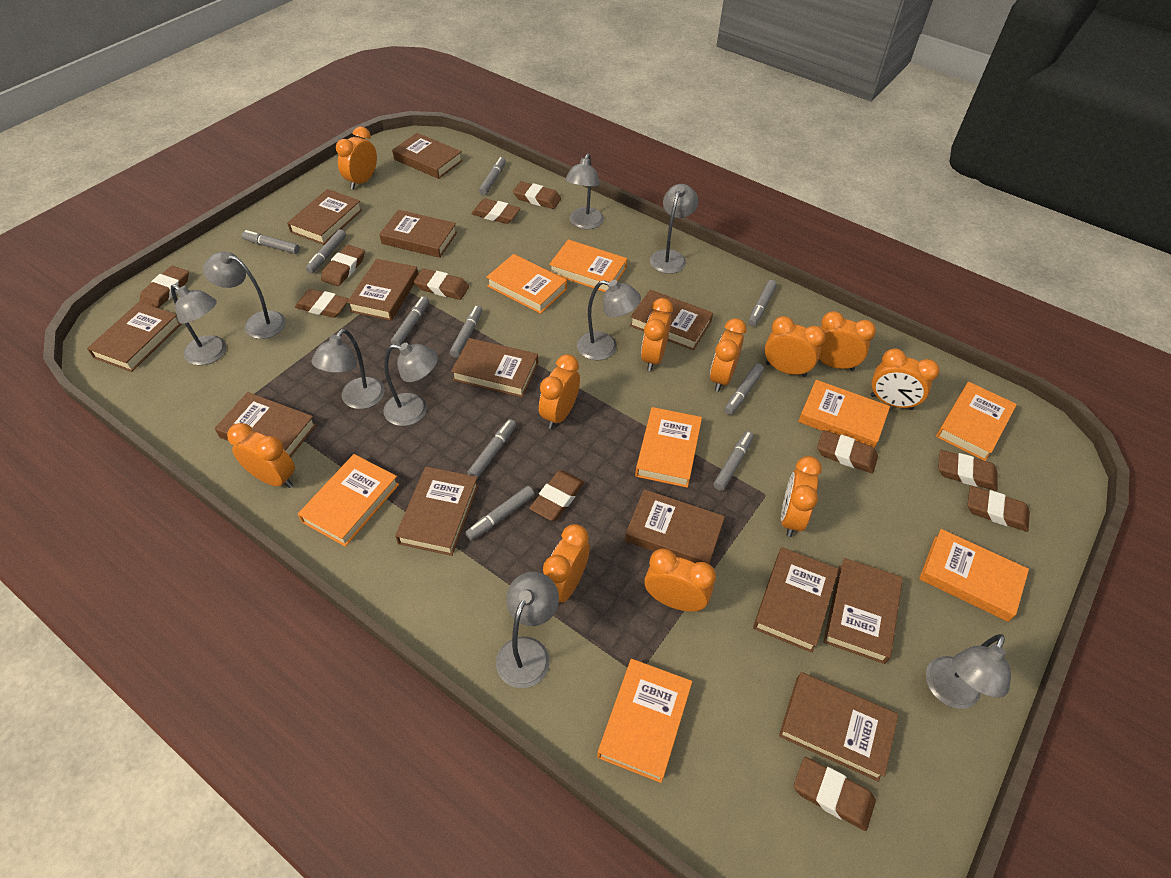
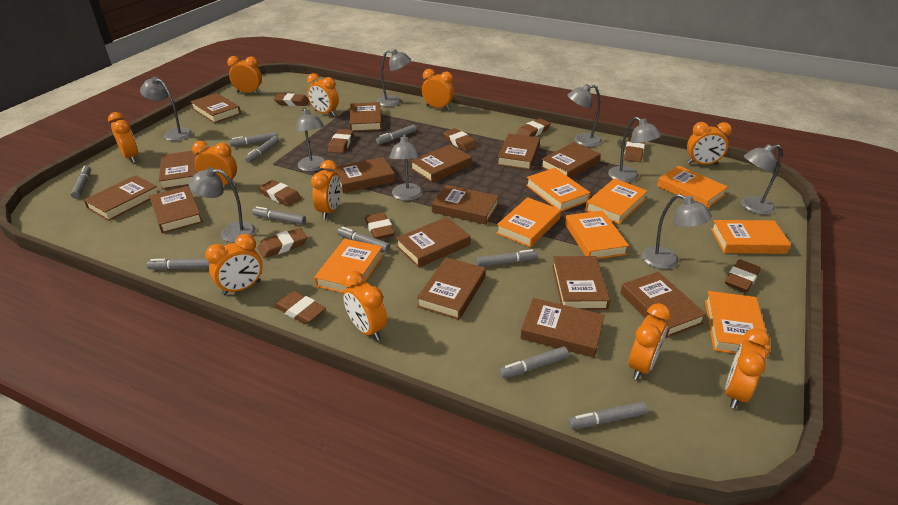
brown book: [87,302,181,372] [215,392,316,457] [287,189,362,245] [347,259,418,321] [379,210,457,258] [392,133,463,179] [395,466,479,556] [451,338,538,397] [625,489,725,564] [630,290,713,350] [753,547,838,653] [779,672,899,782] [824,558,903,664] = 13 -> [84,175,157,221] [149,186,203,234] [159,151,198,190] [190,93,241,123] [334,157,395,193] [349,102,382,132] [396,217,471,268] [410,144,472,182] [417,257,486,320] [432,185,499,225] [497,134,540,170] [520,298,605,358] [541,142,601,178] [552,256,610,310] [620,272,706,338] = 15
brown eraser: [139,266,189,308] [295,289,349,318] [321,245,365,286] [414,269,469,300] [471,199,520,224] [513,181,561,209] [529,471,584,521] [794,757,876,831] [817,430,878,474] [938,450,998,491] [968,486,1030,532] = 11 -> [258,228,307,258] [259,180,301,206] [274,93,309,106] [274,291,326,324] [328,129,354,153] [365,212,395,239] [443,128,478,152] [516,118,551,137] [624,137,645,162] [725,259,761,292] = 10

